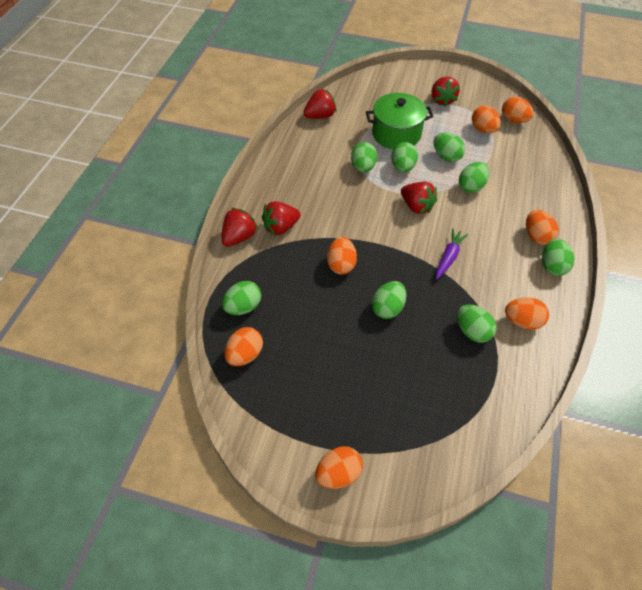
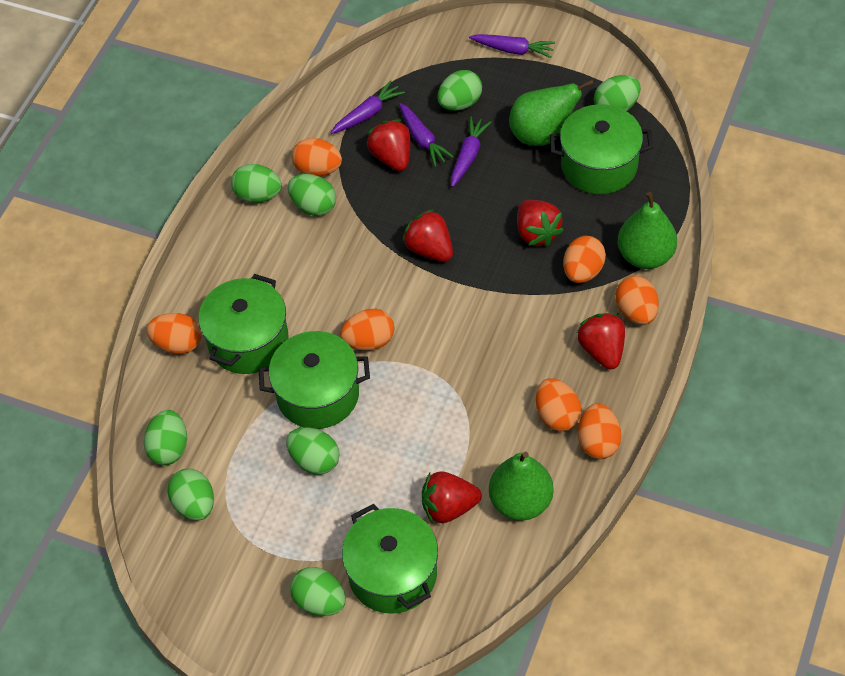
green pear: none = 0 -> [489,451,554,520] [509,79,594,146] [618,192,677,269] = 3
green pot: [366,93,434,149] = 1 -> [198,274,289,374] [259,331,370,429] [342,504,438,614] [550,104,653,194] = 4
purple carrot: [436,228,468,280] = 1 -> [330,80,405,134] [399,103,454,167] [451,117,491,187] [469,34,555,58] = 4

